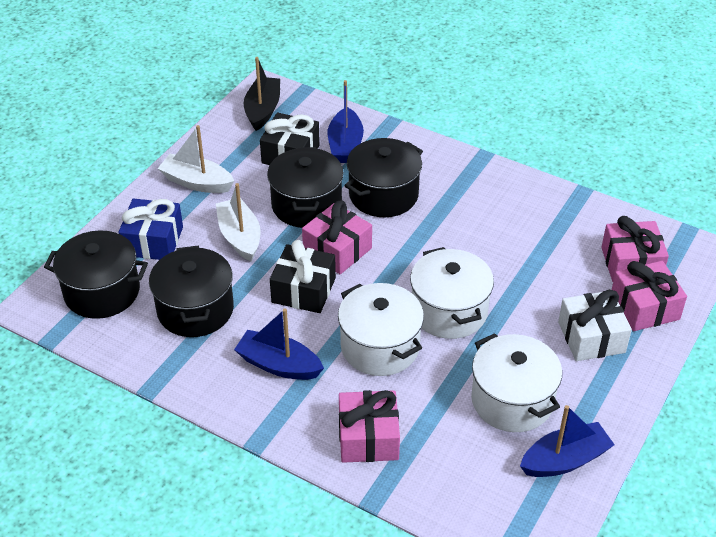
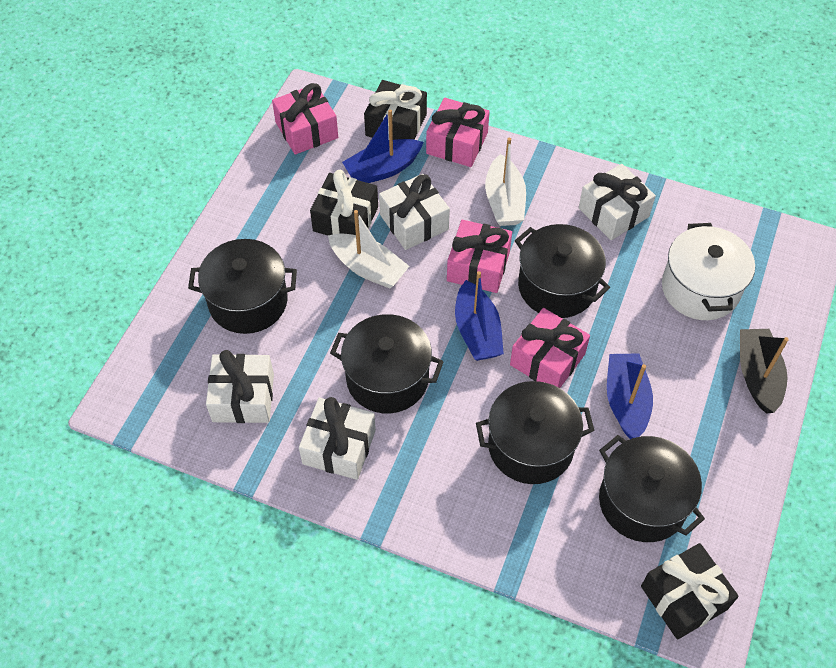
black gift: [260,113,320,165] [270,240,336,313] = 2 -> [310,170,378,236] [364,80,427,140] [641,543,739,640] = 3
black pot: [44,230,148,319] [149,246,234,337] [267,147,344,228] [345,138,423,217] = 4 -> [188,239,297,334] [330,314,444,413] [476,381,595,484] [515,224,610,318] [599,435,705,542] = 5
blue gift: [118,199,183,260] = 1 -> none = 0
white gift: [558,290,632,361] = 1 -> [206,350,274,423] [299,397,376,480] [379,174,450,250] [579,164,656,240] = 4
white pot: [338,283,424,376] [410,247,494,339] [471,333,562,432] = 3 -> [662,223,755,320] = 1

